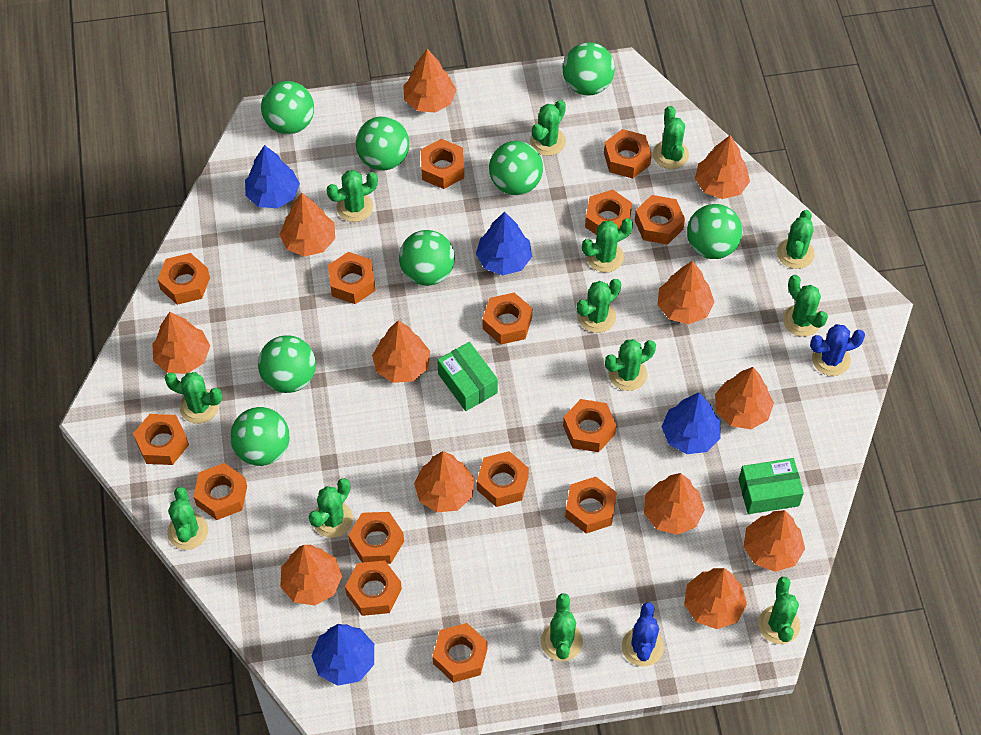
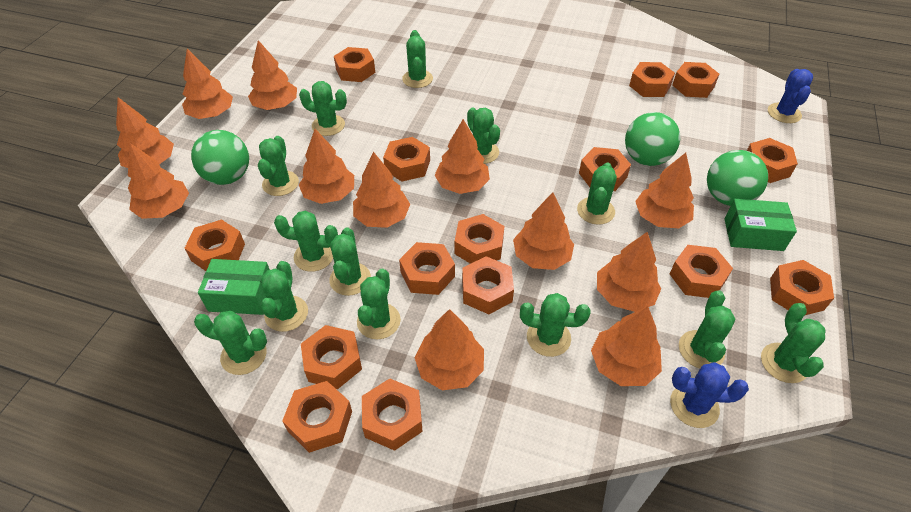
blue tree: [245,145,300,208] [311,624,374,686] [476,212,532,275] [662,393,721,454] = 4 -> none = 0
green ball: [230,407,289,466] [258,335,316,393] [261,81,314,134] [356,116,409,170] [399,230,455,286] [489,141,543,195] [563,42,615,95] [687,204,742,259] = 8 -> [191,130,249,185] [625,112,680,166] [707,150,768,206] = 3

